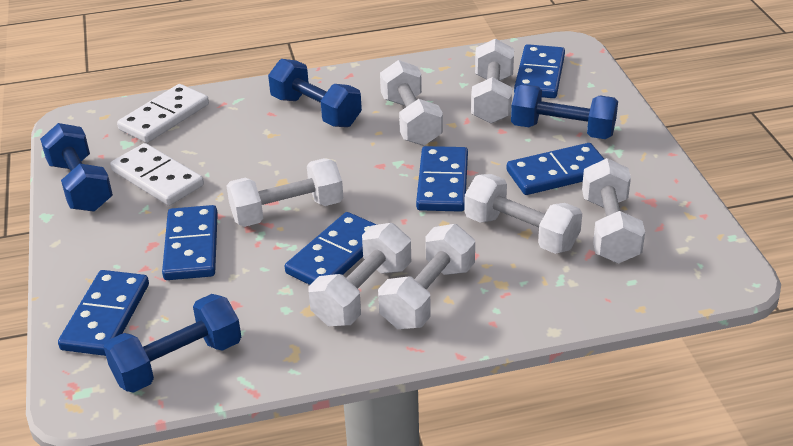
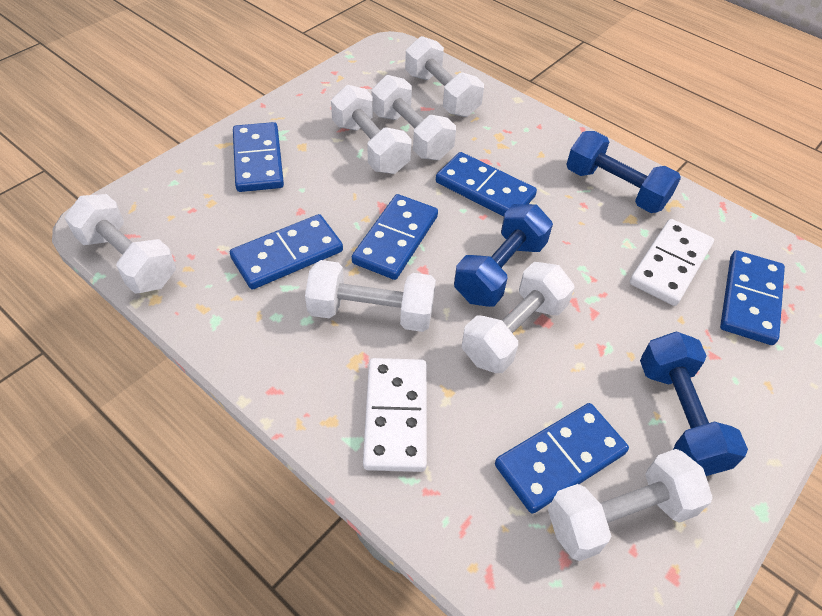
blue dumbbell: [40,123,113,212] [104,294,241,393] [268,59,362,127] [511,84,618,139] = 4 -> [454,204,553,307] [566,131,681,213] [640,331,748,476] = 3

